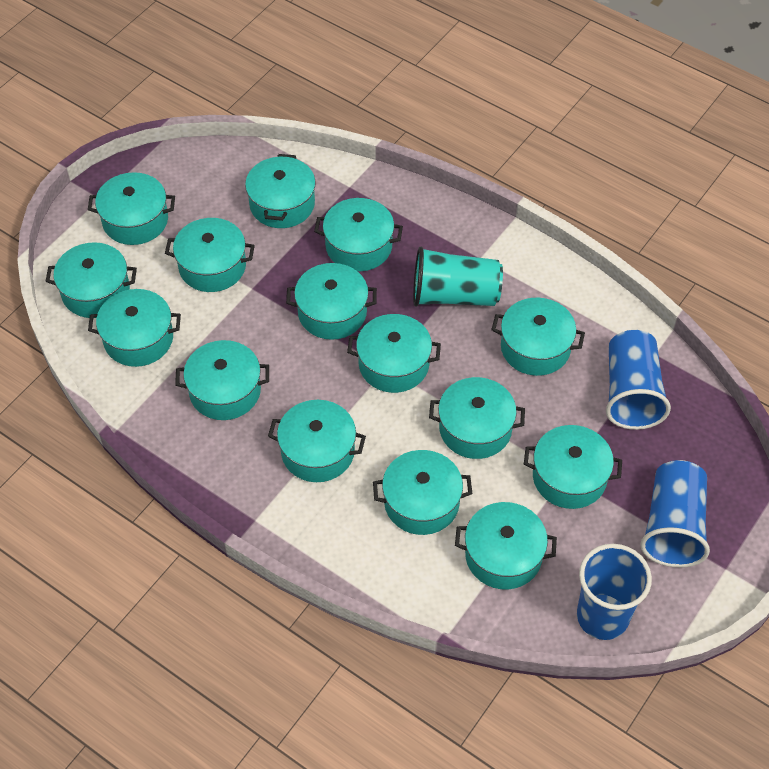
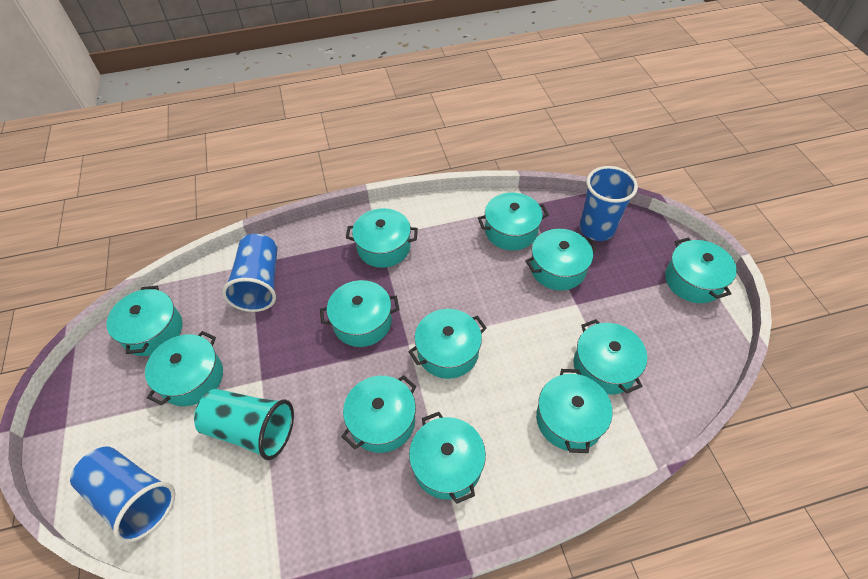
turquoise pot: [45,242,137,318] [88,172,175,245] [88,289,181,367] [165,218,255,292] [175,340,269,420] [245,154,316,228] [268,400,366,482] [286,263,377,340] [314,198,403,271] [347,314,441,393] [373,450,472,535] [429,377,525,459] [455,502,557,589] [491,298,585,376] [524,425,622,509] = 15 -> [107,286,182,356] [145,331,223,406] [320,280,399,347] [341,375,416,453] [346,208,418,268] [408,309,487,379] [409,412,486,504] [478,192,549,251] [525,229,597,291] [536,369,612,453] [573,319,647,395] [665,237,737,303] = 12

